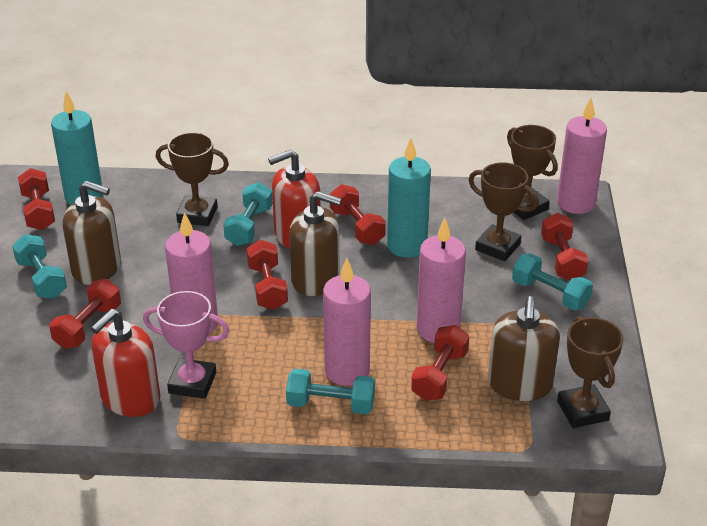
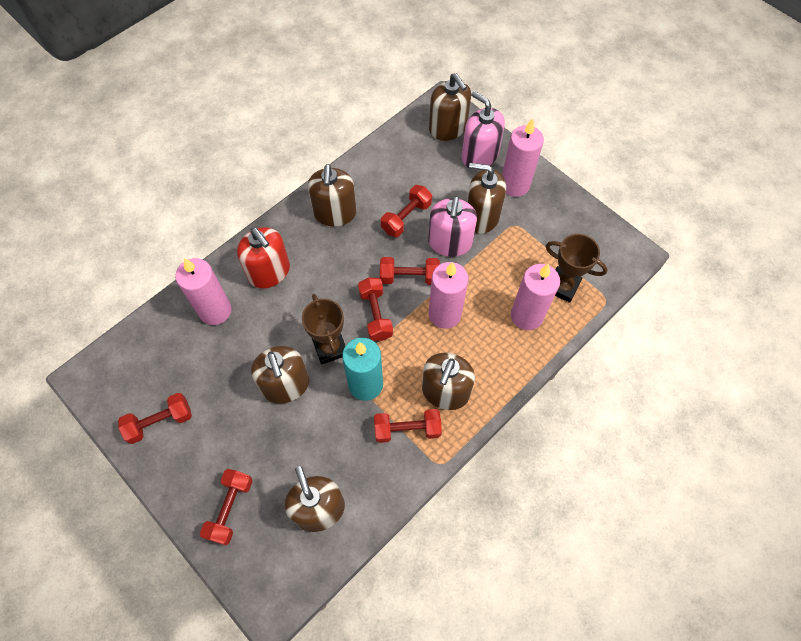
brown soap dispenser: [63,181,121,285] [289,191,342,296] [488,296,560,401] = 3 -> [251,346,309,404] [285,466,345,532] [308,164,357,227] [422,353,475,410] [429,73,471,141] [467,163,506,234] = 6
brown trophy: [156,132,229,226] [469,162,539,261] [507,125,558,220] [557,316,624,428] = 4 -> [302,294,345,365] [546,234,608,303] = 2
pink soap dispenser: none = 0 -> [428,196,477,257] [461,91,505,170] = 2
pink trophy: [143,291,229,399] = 1 -> none = 0
red soap dispenser: [91,309,160,417] [268,149,321,249] = 2 -> [237,227,290,288] = 1
turquoise candle: [51,91,103,205] [387,138,431,258] = 2 -> [342,338,383,401] = 1
turquoise dumbbell: [12,234,67,298] [223,182,273,246] [286,369,375,414] [512,253,593,310] = 4 -> none = 0

